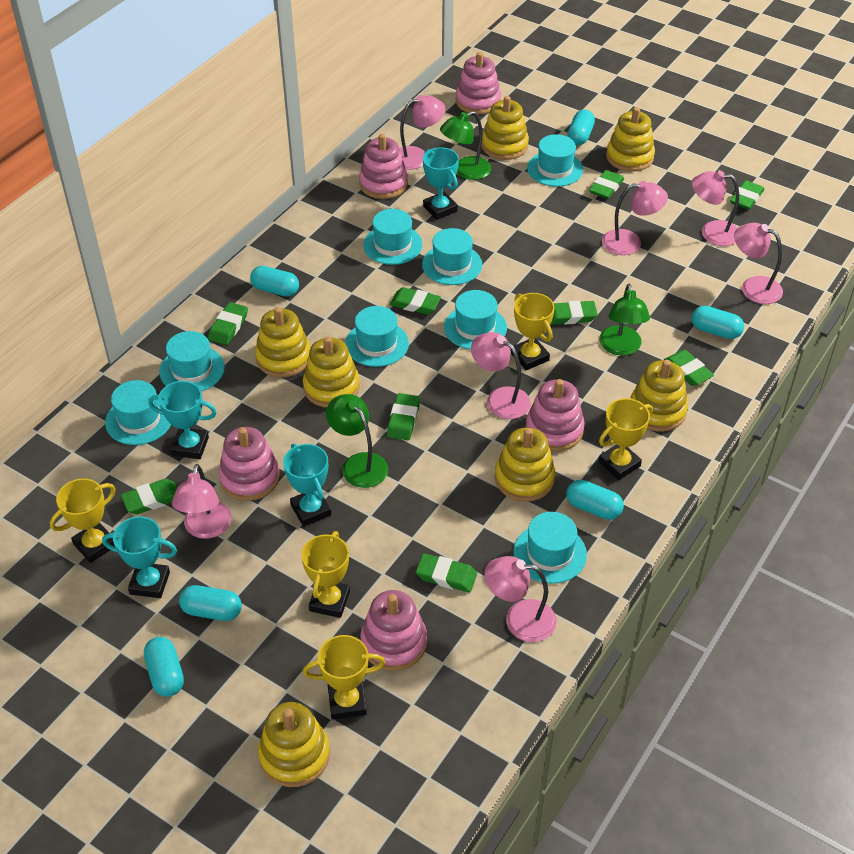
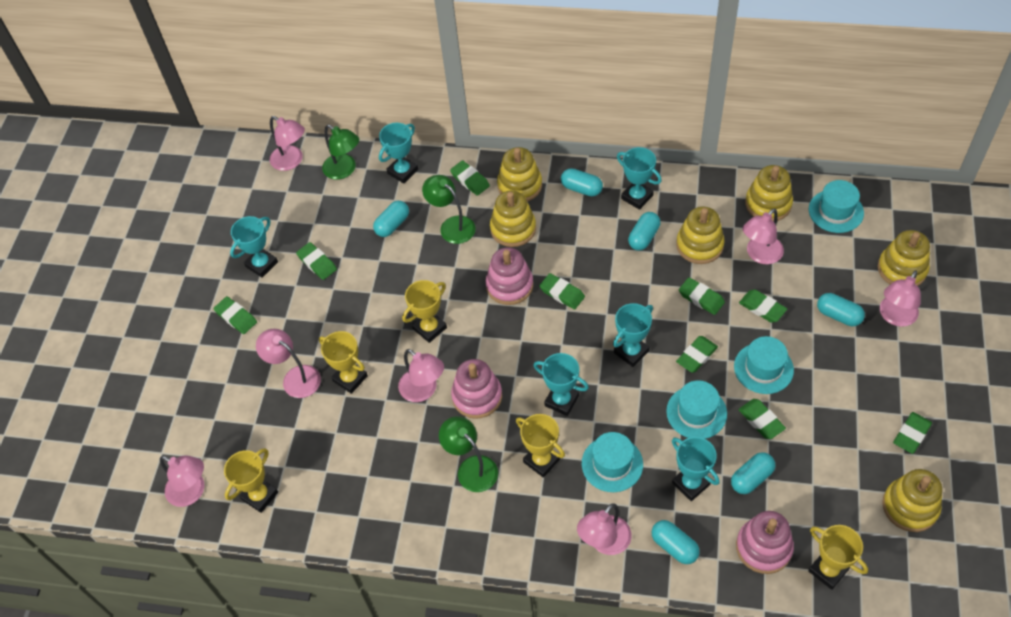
pink stacking toy: [219,427,280,501] [359,134,408,199] [360,590,427,671] [456,52,501,114] [526,379,585,452] = 5 -> [451,359,502,419] [485,247,533,305] [736,511,794,574] = 3
turquoise hat: [105,380,171,445] [159,331,225,391] [345,306,409,367] [363,209,423,265] [422,228,482,285] [444,290,507,350] [513,512,587,584] [527,134,583,187] = 8 -> [582,432,643,492] [666,380,727,439] [734,336,794,394] [809,180,864,233] = 4
turquoise trophy: [102,516,177,598] [148,381,217,459] [283,443,331,527] [423,147,459,220] = 4 -> [230,216,278,278] [379,123,418,184] [533,353,589,416] [613,303,653,367] [617,147,662,210] [672,437,720,501] = 6
yellow stacking toy: [255,307,311,378] [258,702,330,787] [303,336,360,408] [481,96,529,160] [495,427,555,502] [606,107,655,172] [630,360,688,432] = 7 -> [490,191,536,247] [497,147,542,202] [676,207,725,264] [745,165,793,222] [878,230,930,286] [882,469,942,532] = 6

